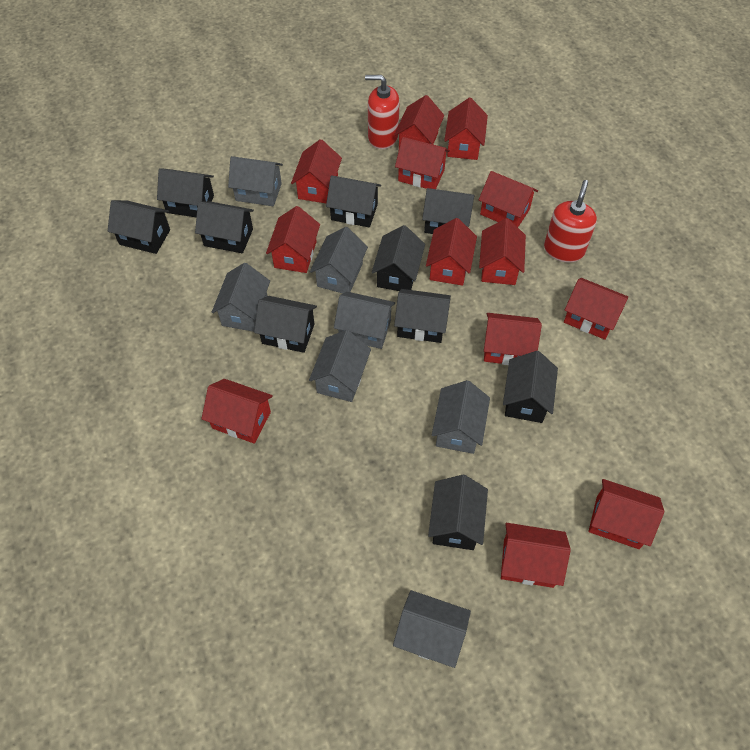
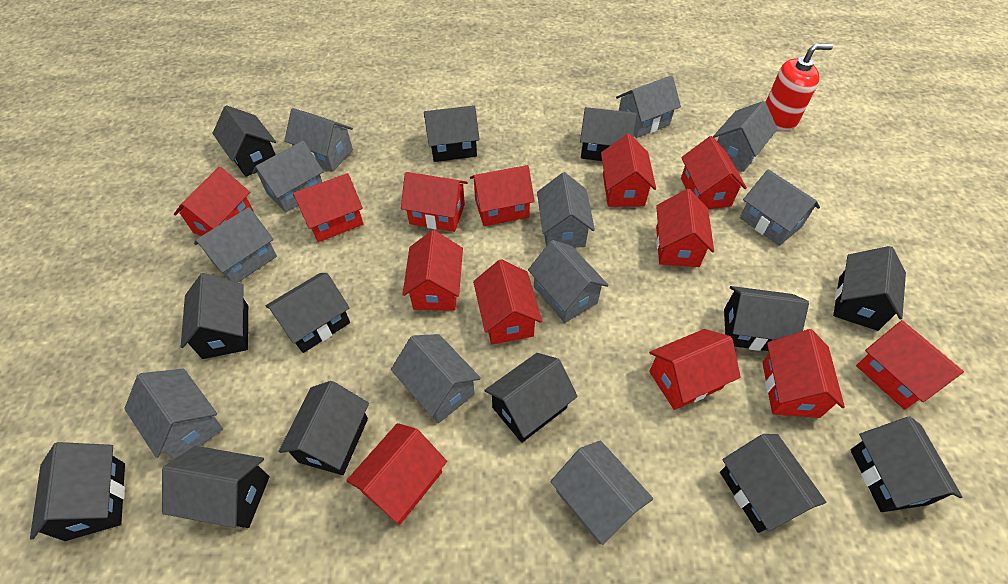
black house: [108,200,170,254] [157,168,214,217] [195,201,254,253] [254,296,317,353] [326,175,381,228] [372,225,425,291] [394,289,451,343] [422,188,475,234] [428,475,488,550] [503,351,558,423] = 10 -> [30,442,125,541] [162,446,270,528] [181,273,248,359] [212,105,276,177] [266,273,350,353] [278,381,369,475] [424,105,480,162] [485,353,578,443] [580,107,637,161] [720,434,826,533] [724,286,809,351] [833,246,906,331] [850,416,962,512] = 13
grey house: [212,263,270,332] [228,156,283,206] [309,330,371,402] [310,227,368,293] [334,292,395,349] [393,590,471,668] [432,380,490,454] = 7 -> [124,369,223,459] [194,207,277,283] [252,141,324,213] [284,108,353,172] [391,334,481,423] [528,240,609,323] [537,172,595,248] [550,440,653,545] [616,75,681,138] [713,101,778,172] [740,169,820,246] = 11
red soap dispenser: [365,75,400,149] [544,180,597,263] = 2 -> [766,43,833,130] = 1

